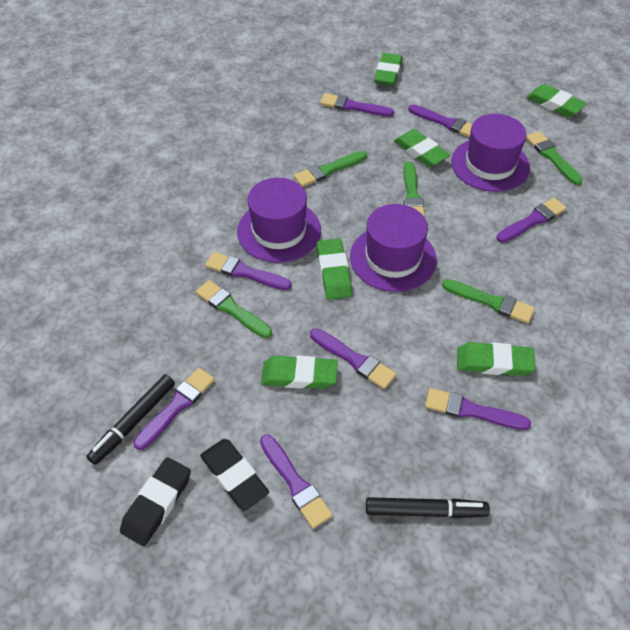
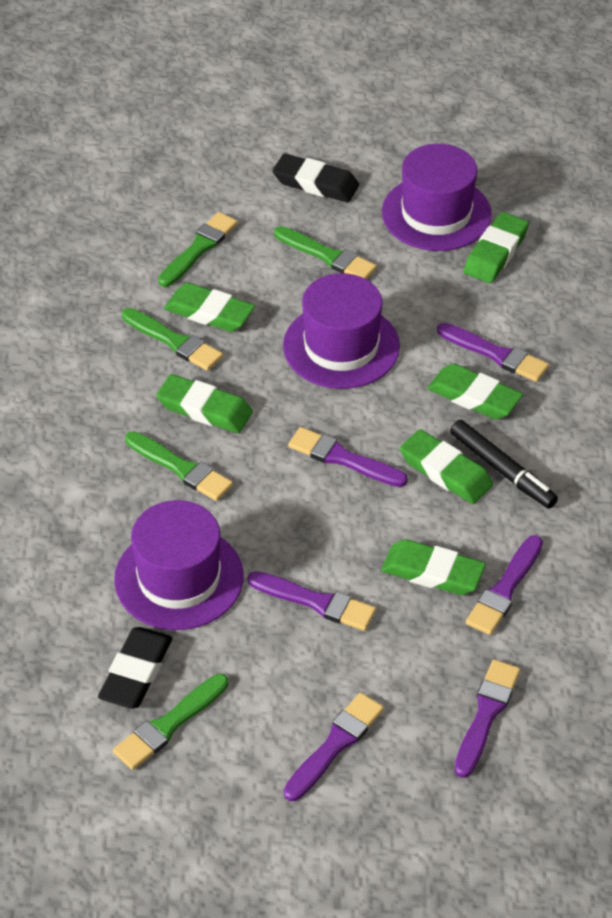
black marker: [86,375,175,465] [366,497,490,518] = 2 -> [450,420,558,509] = 1
purple brush: [133,368,215,450] [205,252,292,290] [260,434,333,529] [310,328,396,389] [320,93,394,117] [408,104,472,137] [425,388,531,430] [497,198,567,243] = 8 -> [248,571,376,631] [284,692,384,801] [288,427,408,487] [437,323,549,382] [455,659,521,778] [466,535,543,635] = 6

